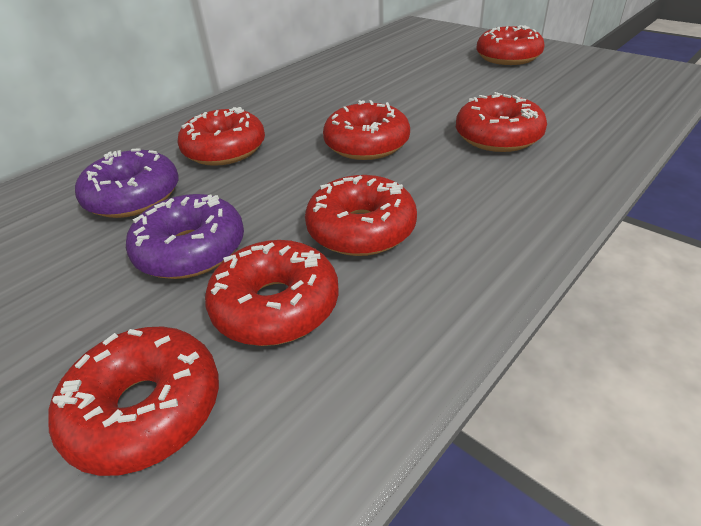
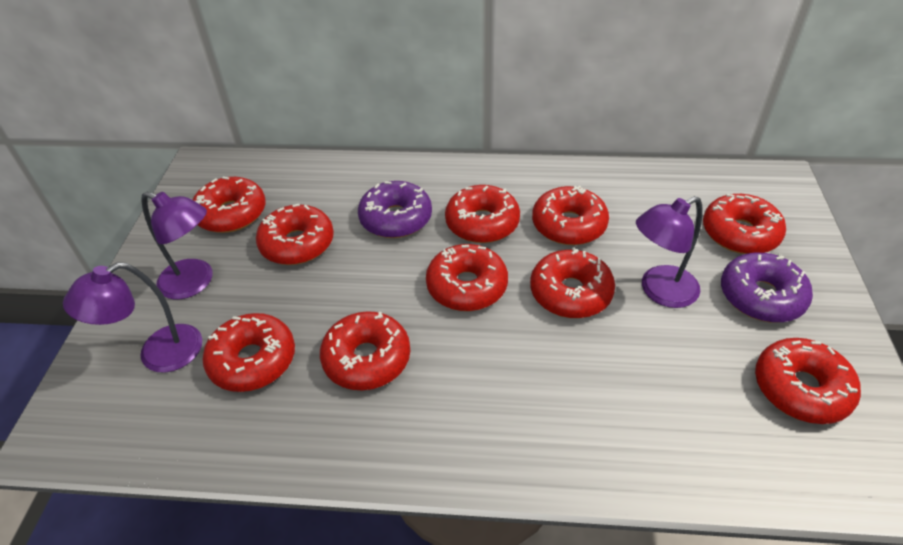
purple lamp: none = 0 -> [63,262,202,373] [141,192,212,299] [636,196,703,308] = 3
red donut: [48,327,219,476] [177,107,265,166] [205,240,339,346] [305,175,417,256] [323,100,410,160] [456,92,547,152] [476,25,545,65] = 7 -> [192,177,266,233] [202,313,295,392] [256,204,334,265] [320,311,410,390] [426,244,508,311] [445,185,520,243] [530,247,615,318] [532,185,609,245] [703,194,786,254] [755,338,861,424] = 10

